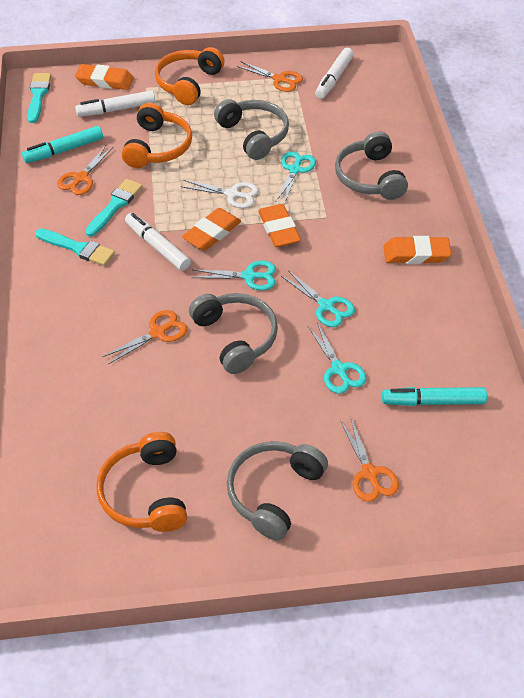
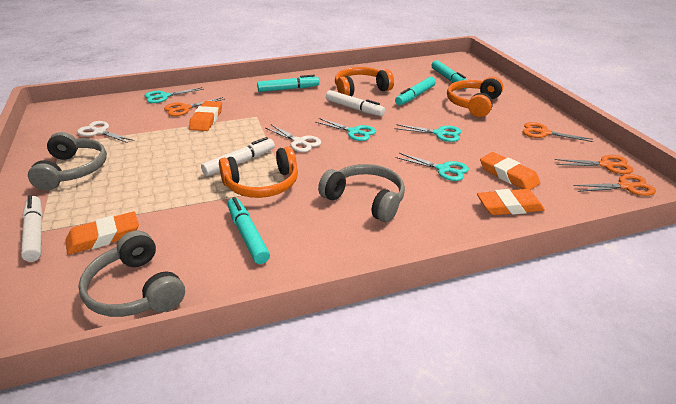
grey headphones: [189,293,278,374] [214,99,289,160] [227,441,328,541] [335,131,408,200] = 4 -> [28,132,107,190] [78,231,185,317] [318,164,405,222] = 3
turquoise brush: [27,73,51,123] [35,229,115,266] [85,179,143,237] = 3 -> none = 0
turquoise marker: [22,126,103,163] [382,387,487,406] = 2 -> [227,197,270,264] [257,75,319,92] [395,77,436,105] [432,60,467,89] = 4
white scissors: [180,180,259,208] = 1 -> [77,121,134,143] [266,125,321,152] = 2

